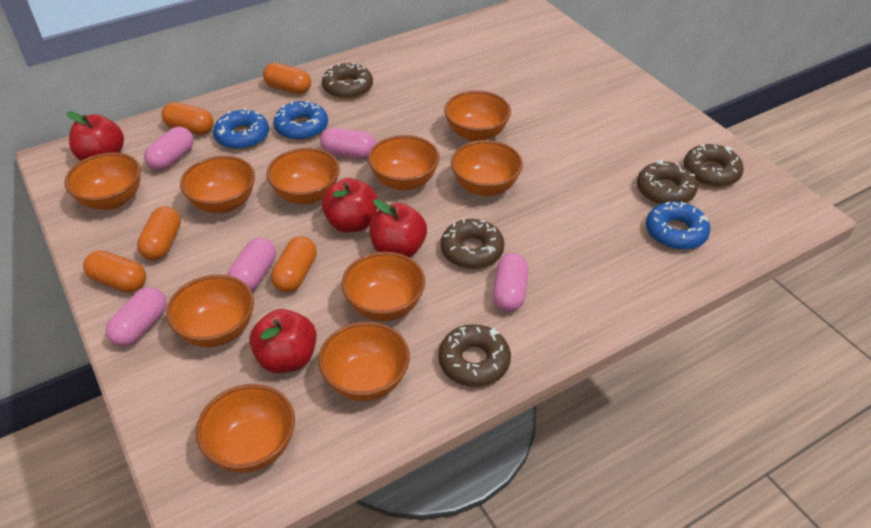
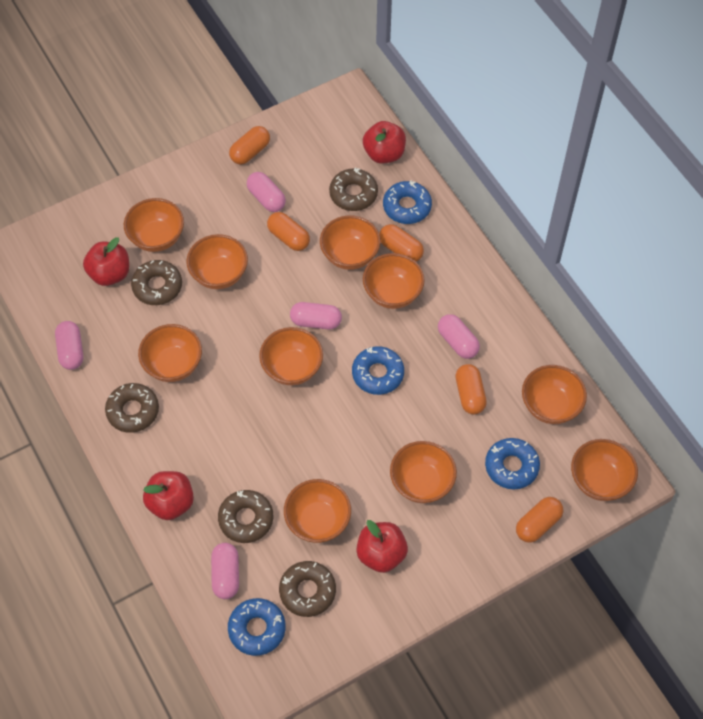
blue donut: [213,108,269,150] [273,101,328,140] [646,202,710,250] = 3 -> [228,598,286,656] [352,346,404,395] [383,181,432,224] [485,438,540,489] = 4

